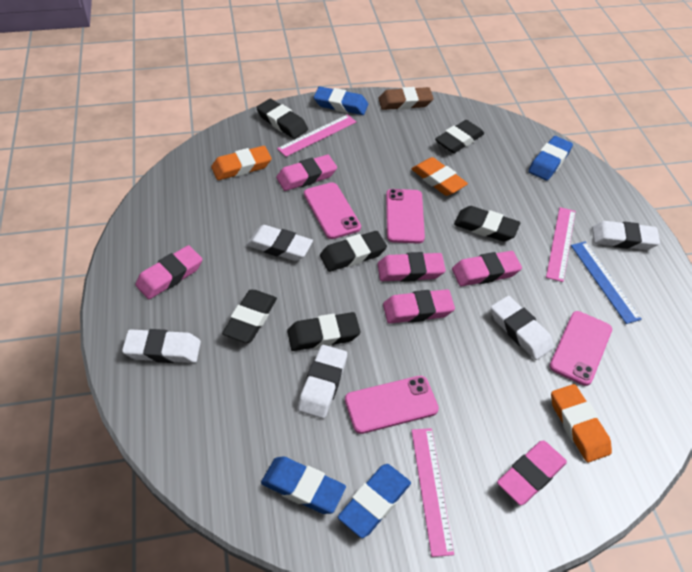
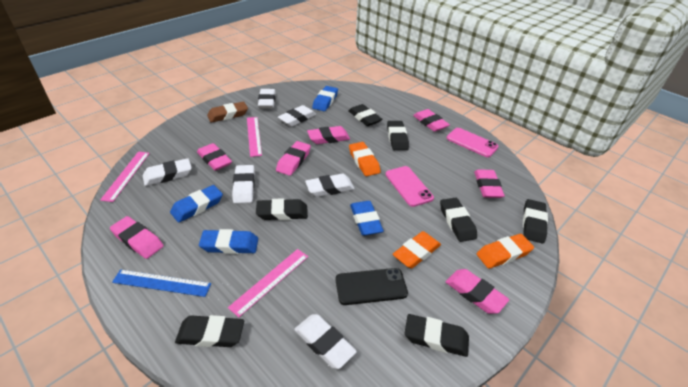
black eraser: [222,289,277,343] [256,99,308,139] [287,312,361,351] [320,231,387,272] [435,120,484,153] [454,206,520,242] = 6 -> [175,315,244,347] [256,198,308,220] [348,104,382,126] [387,121,409,150] [405,314,469,357] [440,198,477,242] [523,199,548,243] = 7
black phone: none = 0 -> [336,268,408,305] = 1
pink eraser: [135,245,202,299] [276,155,337,191] [378,252,446,282] [383,289,455,324] [452,251,522,286] [497,441,567,505] = 6 -> [110,216,163,259] [197,143,232,171] [276,141,311,176] [307,126,350,144] [413,109,450,132] [446,269,509,314] [474,169,505,198] = 7
pink phone: [304,182,361,239] [345,376,439,434] [386,189,425,244] [549,311,612,386] = 4 -> [386,166,434,207] [447,128,499,157] = 2
white eraser: [122,329,201,363] [247,225,313,261] [298,345,347,419] [491,296,554,360] [592,221,660,250] = 5 -> [143,158,192,186] [232,165,255,203] [258,89,276,108] [278,105,316,127] [294,314,357,369] [305,174,355,197] = 6

